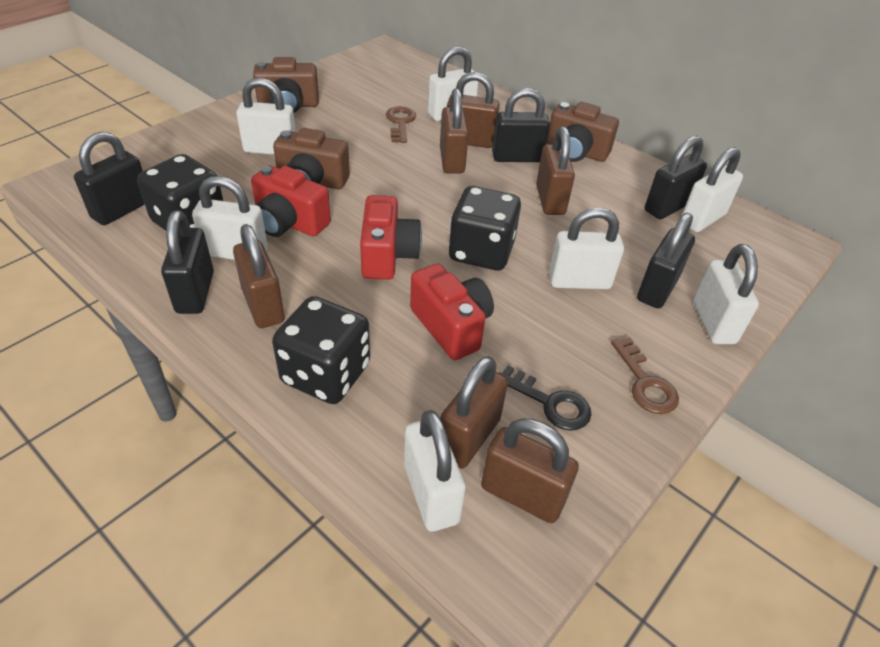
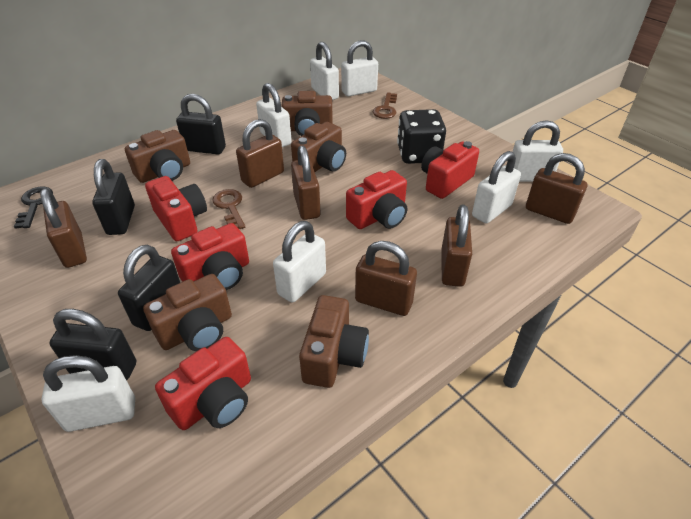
black dice: [137,154,223,231] [272,296,370,404] [449,186,521,271] = 3 -> [397,109,446,164] = 1
black padlock: [74,132,145,225] [161,210,214,314] [492,88,550,162] [637,213,695,309] [645,136,707,219] = 5 -> [49,309,136,380] [92,159,135,235] [118,245,180,331] [176,94,226,154] = 4
brown camera: [253,57,319,113] [273,128,350,189] [547,102,619,162] = 3 -> [125,130,190,183] [143,274,232,351] [281,91,333,136] [291,122,346,172] [299,295,369,388] = 5
red camera: [251,165,331,237] [360,195,422,280] [410,264,494,360] = 3 -> [145,176,207,241] [155,337,251,430] [171,223,249,290] [346,170,407,229] [421,141,479,199] = 5

